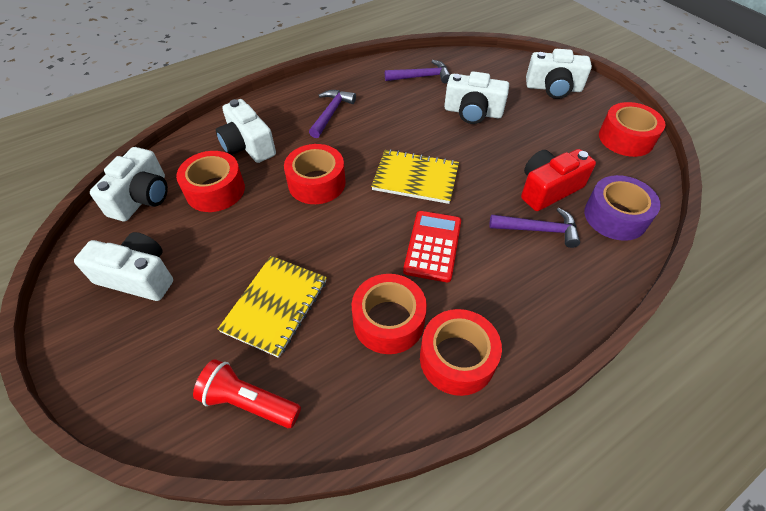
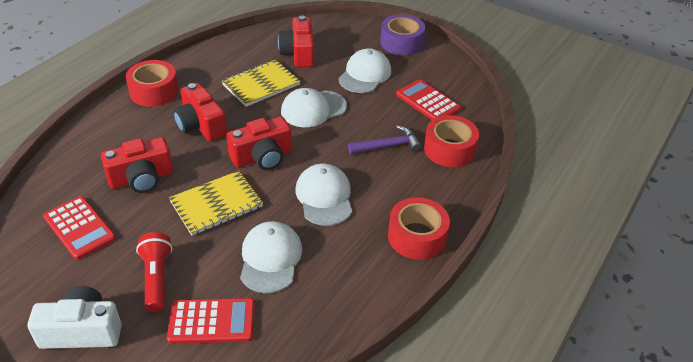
purple hammer: [309,90,356,138] [385,60,450,83] [489,208,580,248] = 3 -> [348,125,422,154] = 1
red calculator: [403,211,461,282] = 1 -> [43,196,116,260] [167,298,255,344] [396,79,461,120] = 3
red camera: [521,149,596,211] = 1 -> [101,137,173,193] [173,83,227,141] [226,117,292,170] [278,15,314,67] = 4
red tape: [176,151,245,212] [284,144,346,204] [352,274,427,354] [420,309,502,396] [599,102,665,157] = 5 -> [126,60,179,107] [388,197,450,260] [424,115,479,167] = 3
white camera: [74,232,173,301] [90,147,168,221] [216,99,276,163] [444,71,509,124] [526,49,592,99] = 5 -> [27,286,122,349] = 1
white cap: none = 0 -> [240,221,302,293] [281,88,347,127] [296,164,352,226] [338,48,391,93] = 4

